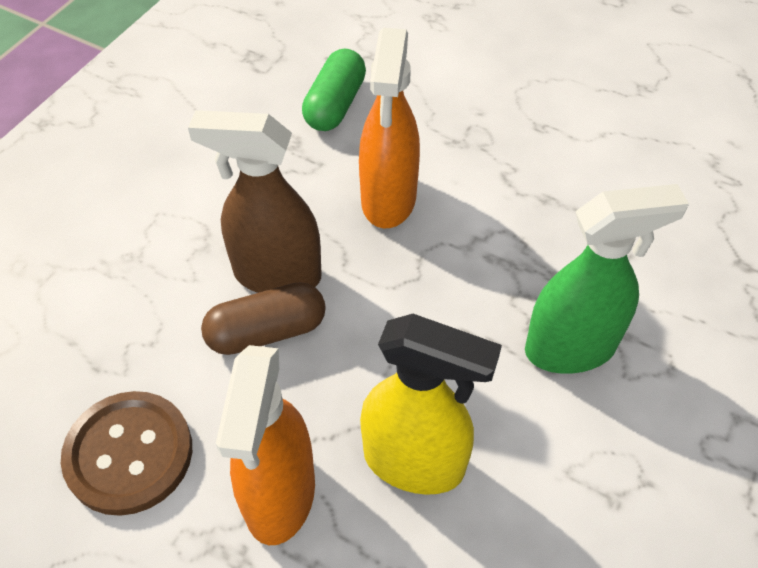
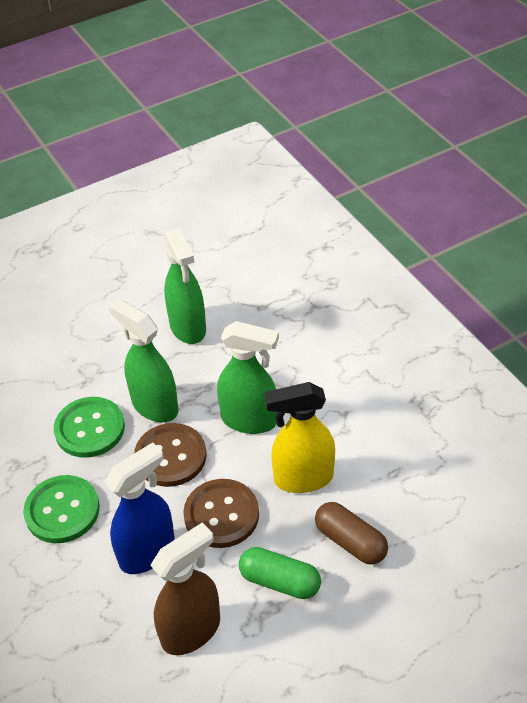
blue spray bottle: none = 0 -> [104,443,175,574] = 1
brown button: [61,391,192,516] = 1 -> [134,423,206,487] [183,479,259,548] = 2
green button: none = 0 -> [23,475,100,543] [54,397,125,458] = 2
green spray bottle: [525,184,689,374] = 1 -> [109,299,178,422] [164,227,206,344] [217,321,279,434] = 3
orange spray bottle: [216,345,315,545] [359,28,420,228] = 2 -> none = 0

